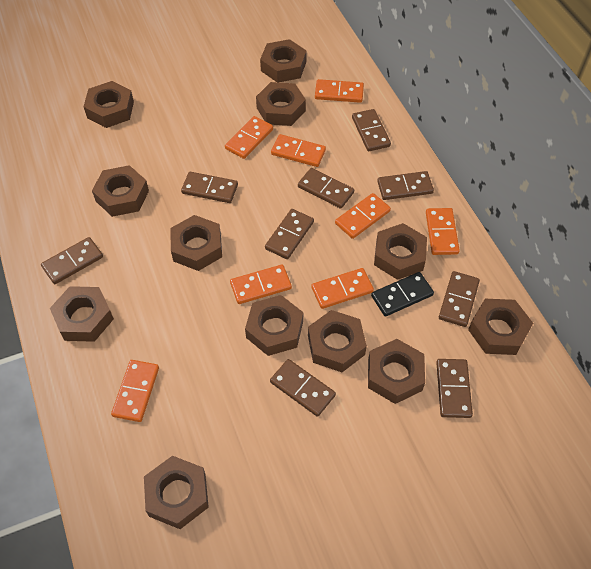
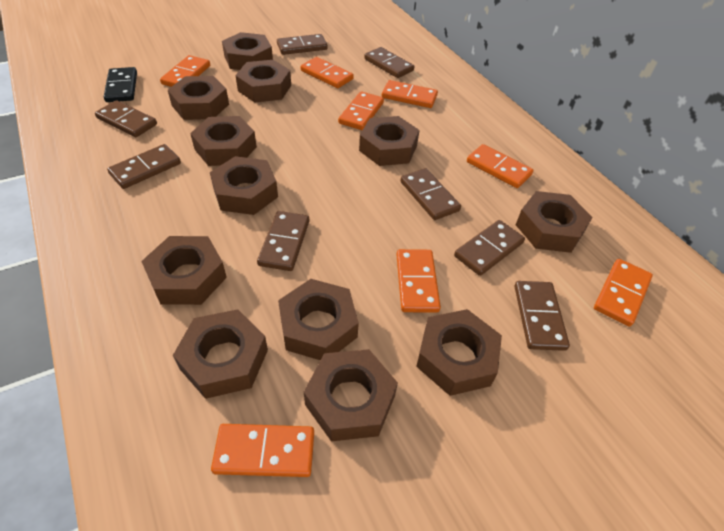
brown domino: [41,237,103,284] [181,172,238,203] [265,209,314,259] [270,359,336,417] [298,168,354,209] [352,109,391,151] [377,171,434,200] [436,359,473,418] [439,271,480,327] = 9 -> [95,100,157,137] [107,144,181,189] [257,211,309,271] [277,34,328,55] [364,47,414,78] [400,168,461,220] [454,220,525,276] [515,281,570,351] = 8

